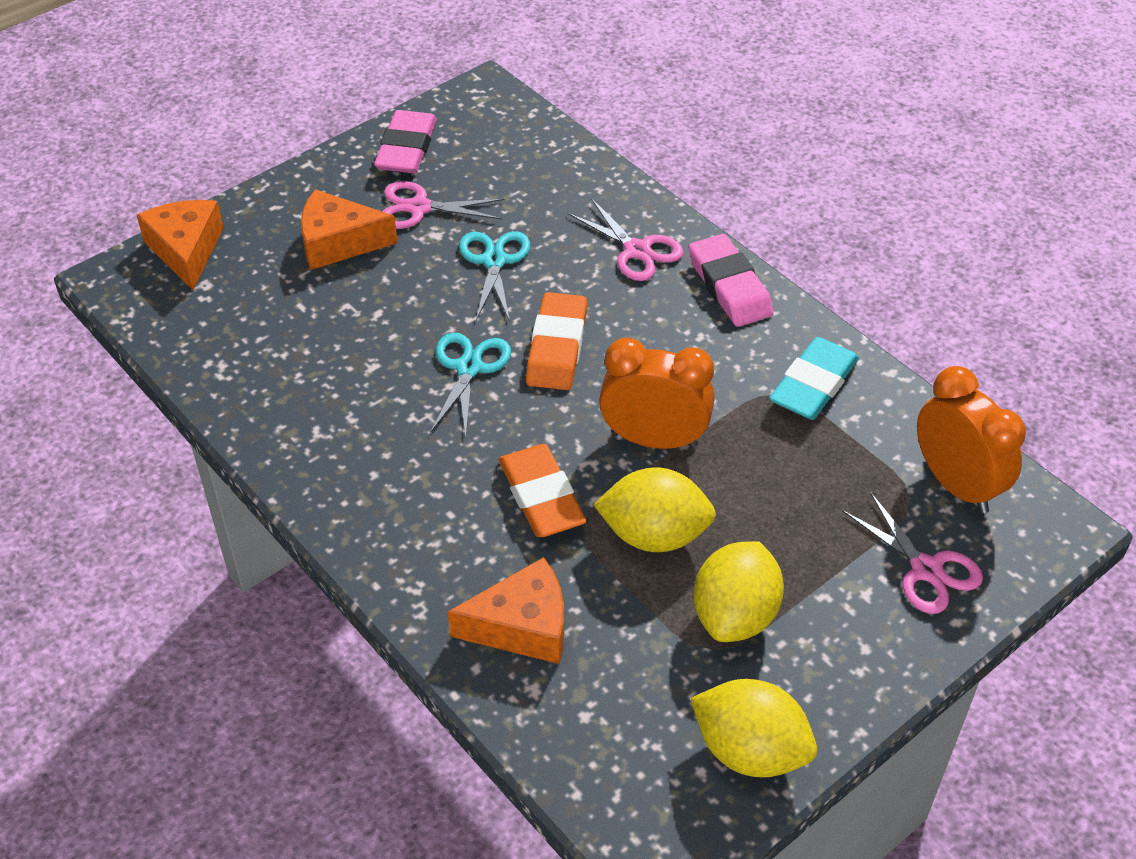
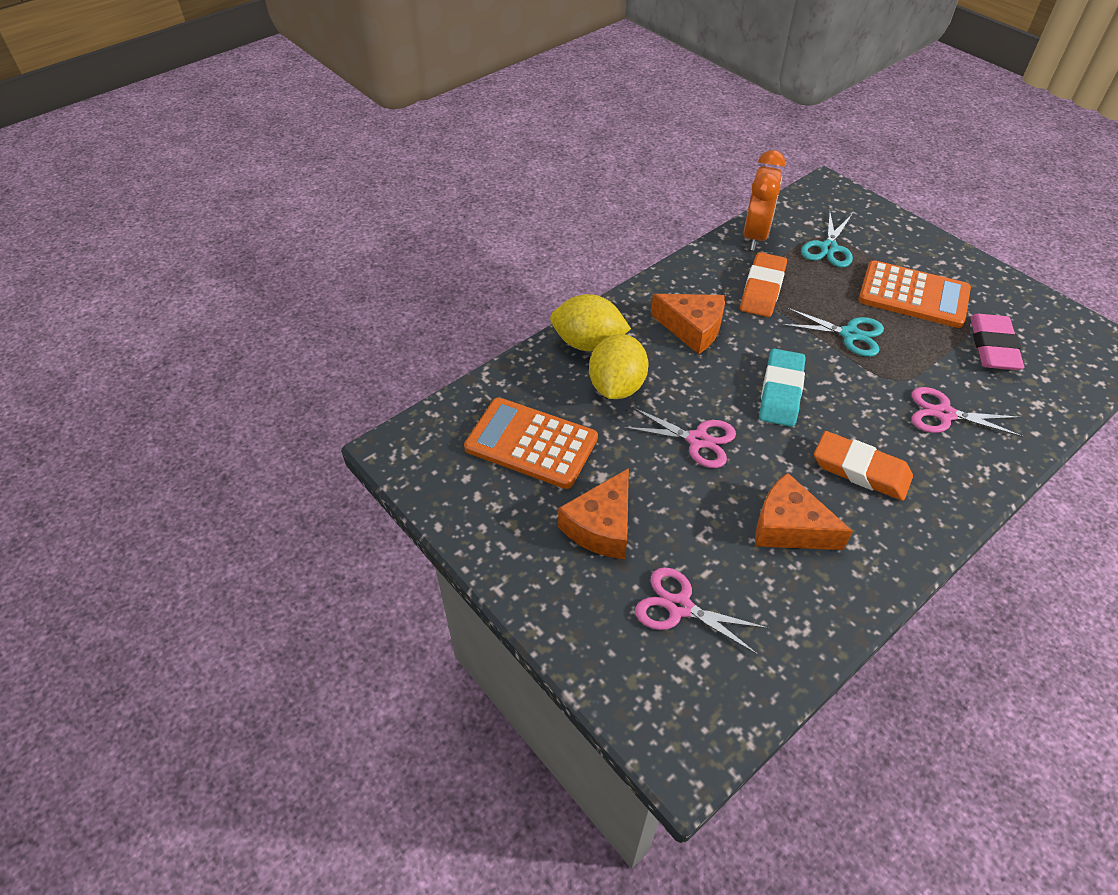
orange calculator: none = 0 -> [464,398,598,489] [859,260,971,328] = 2
orange clock: [599,337,715,449] [917,366,1026,513] = 2 -> [743,150,786,251] = 1
pink eraser: [374,110,437,173] [689,234,774,327] = 2 -> [970,314,1024,370] = 1
yellow lemon: [593,468,716,552] [690,679,817,777] [694,541,784,642] = 3 -> [550,294,631,351] [589,334,649,399] = 2

